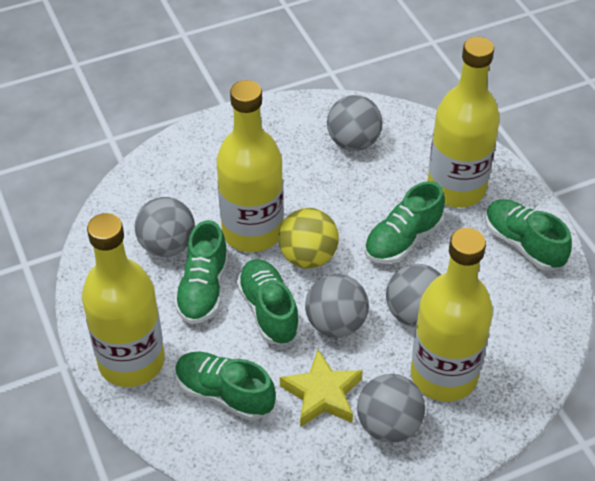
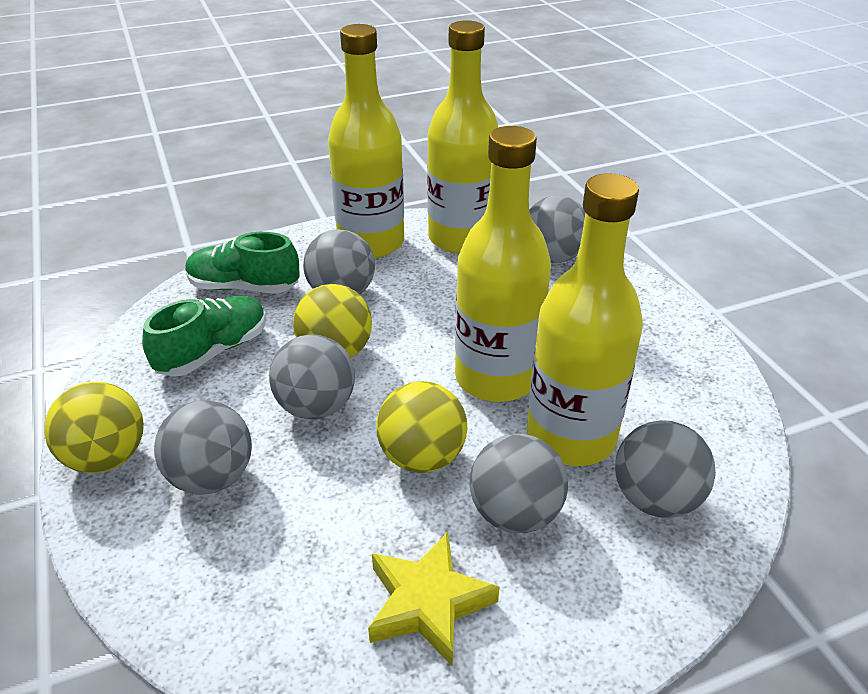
green shoe: [174,220,228,324] [175,352,276,421] [237,259,300,345] [365,181,445,264] [485,199,572,271] = 5 -> [142,296,266,377] [185,232,299,293] = 2
grey ball: [134,197,195,257] [305,274,369,337] [327,95,383,151] [357,374,425,443] [386,264,441,327] = 5 -> [154,400,252,495] [269,334,355,419] [303,229,375,295] [470,434,568,533] [529,195,585,263] [615,420,716,518] = 6
yellow ball: [278,208,339,269] = 1 -> [44,382,144,473] [293,284,372,358] [376,381,467,473] = 3

